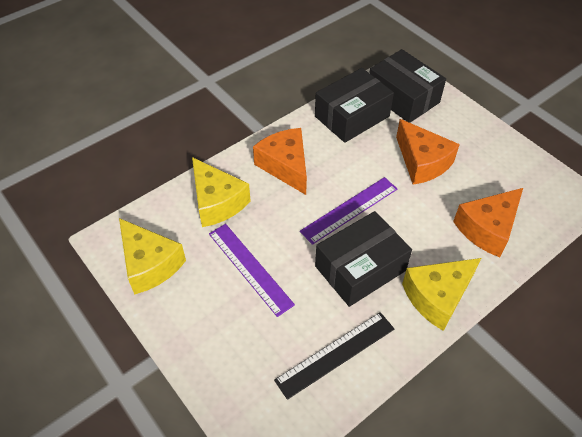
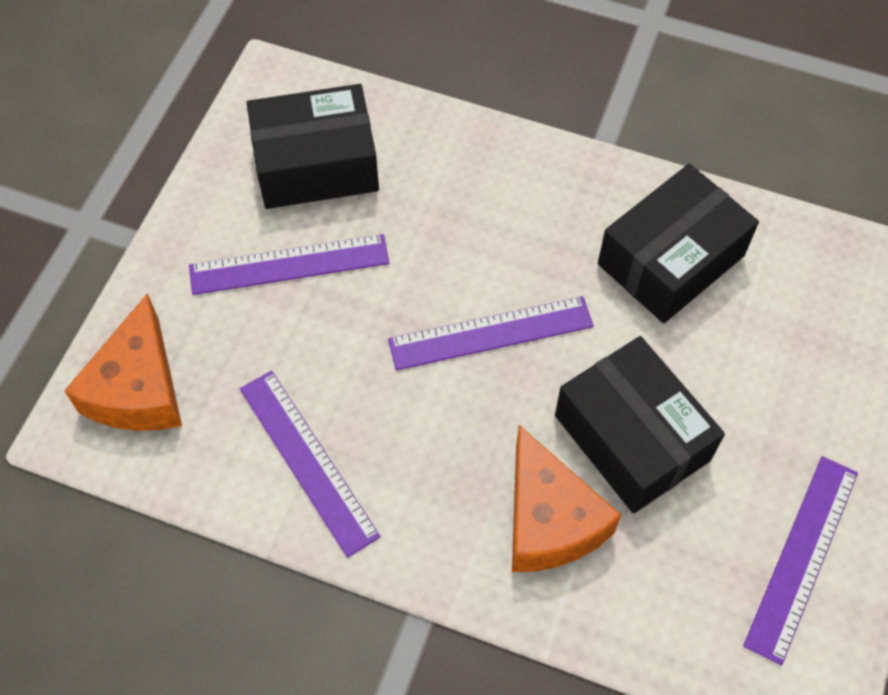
black ruler: [274,312,394,400] = 1 -> none = 0
orange cheese: [253,128,307,195] [396,119,460,185] [453,188,523,257] = 3 -> [64,293,182,431] [512,425,621,572] = 2
purple ruler: [209,224,295,317] [300,177,397,245] = 2 -> [189,234,389,295] [240,371,381,558] [388,296,594,370] [743,456,858,666] = 4
yellow cheese: [119,218,186,295] [192,157,251,227] [402,258,481,331] = 3 -> none = 0

